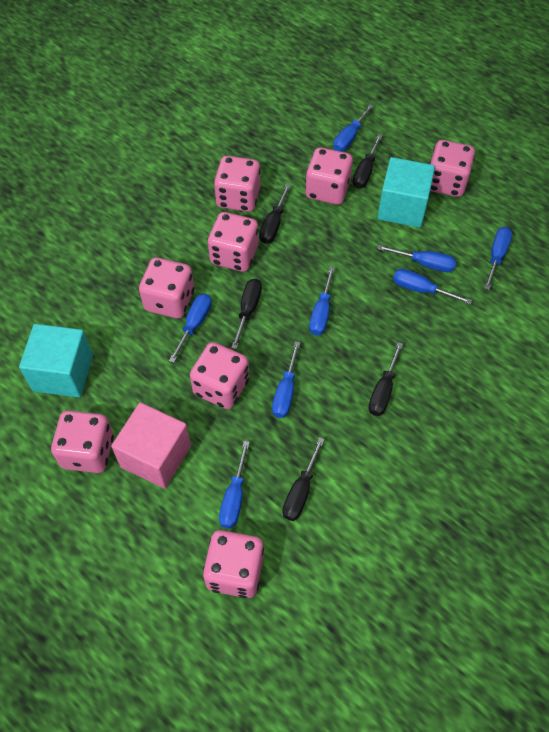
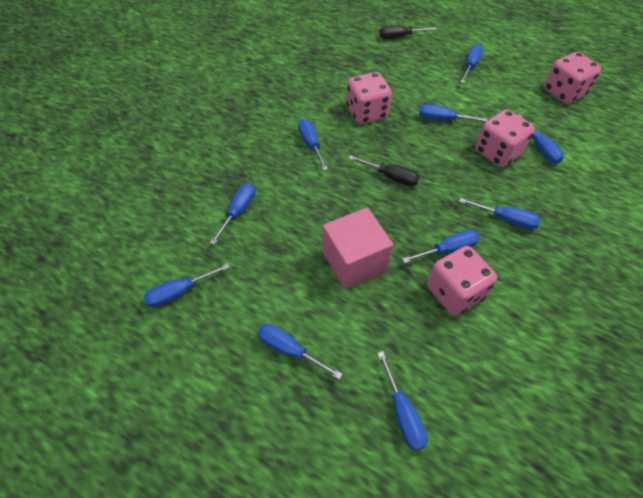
black screwdriver: [231,279,262,349] [259,184,291,244] [282,437,325,521] [352,134,383,189] [368,342,403,416] = 5 -> [349,155,420,186] [379,26,437,39] = 2
blue screwdriver: [169,294,212,363] [219,441,250,529] [272,341,300,418] [309,267,335,335] [333,104,374,152] [377,245,456,272] [393,269,472,304] [484,227,512,290] = 8 -> [144,263,230,308] [210,183,255,245] [258,324,343,380] [298,119,328,170] [377,351,427,451] [402,230,480,263] [419,104,488,122] [459,198,540,230] [460,45,484,83] [518,114,564,164] = 10
pink dice: [51,410,114,473] [139,258,194,319] [190,342,249,409] [203,530,264,598] [208,212,258,272] [214,156,261,212] [305,147,353,205] [429,140,475,197] = 8 -> [346,72,392,124] [427,246,497,316] [475,109,535,168] [544,52,601,104] = 4
turquoise cube: [19,324,93,398] [377,157,435,228] = 2 -> none = 0

